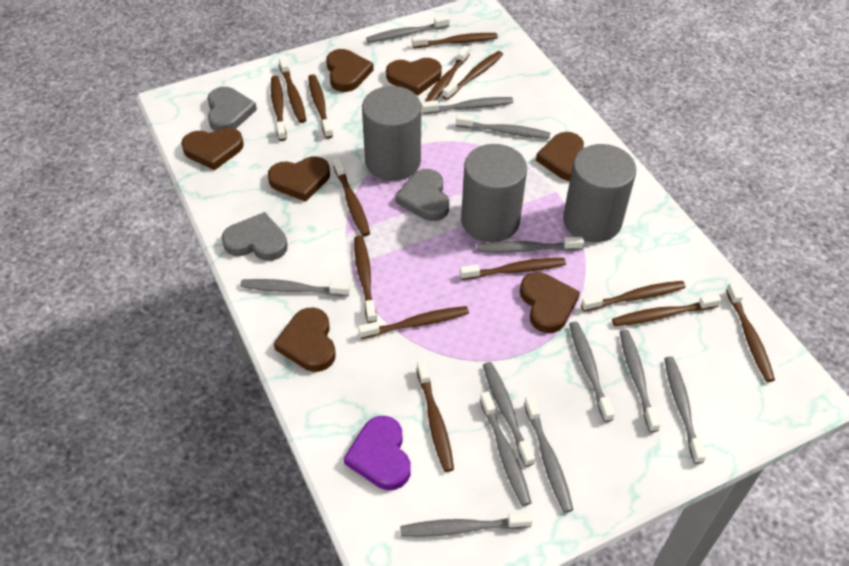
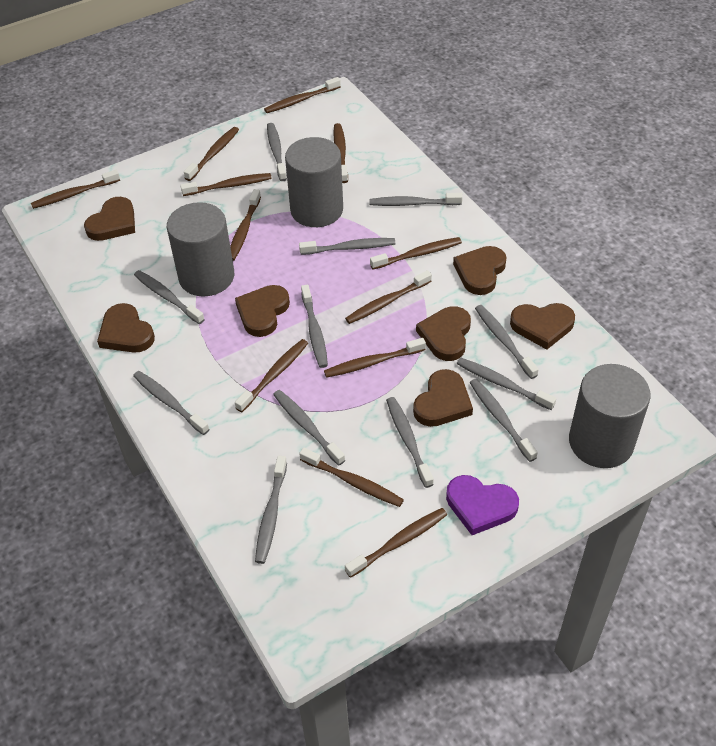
brown toothbrush: [271,76,286,141] [279,56,306,123] [308,74,333,139] [333,157,370,236] [354,236,377,323] [358,306,469,339] [412,33,498,48] [416,360,454,472] [425,46,470,102] [442,51,503,100] [460,258,566,280] [581,281,686,312] [612,294,721,326] [726,282,775,382] = 14 -> [31,170,120,209] [180,173,272,196] [184,127,239,181] [230,189,261,261] [235,339,308,412] [264,77,341,113] [299,448,404,507] [324,338,426,378] [333,123,348,183] [345,270,432,324] [345,508,447,578] [370,237,462,270] = 12
grey heart: [208,87,257,131] [222,212,288,261] [396,169,449,221] = 3 -> none = 0

